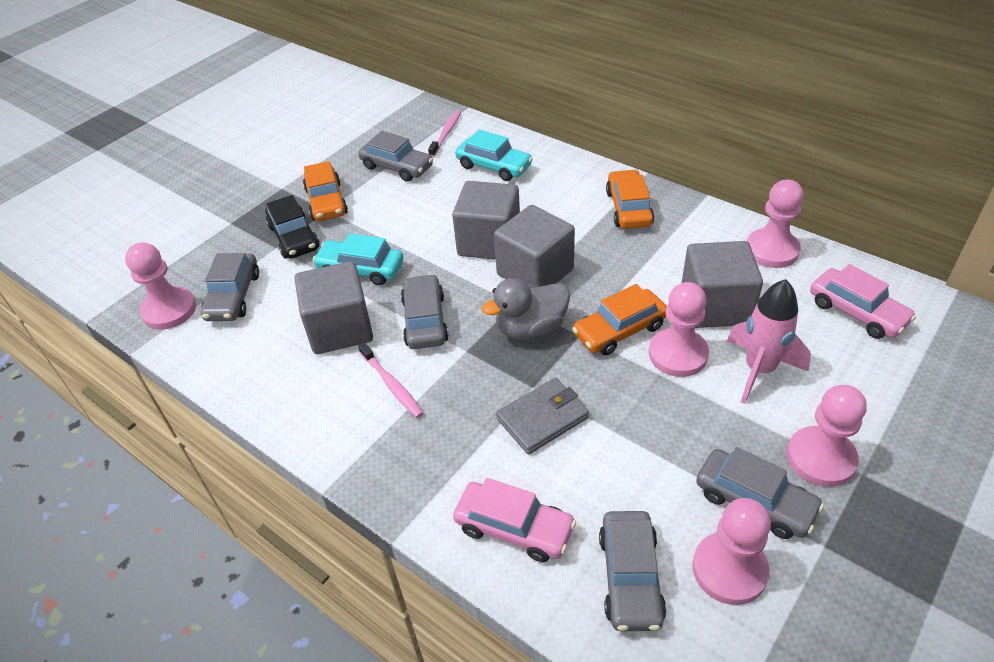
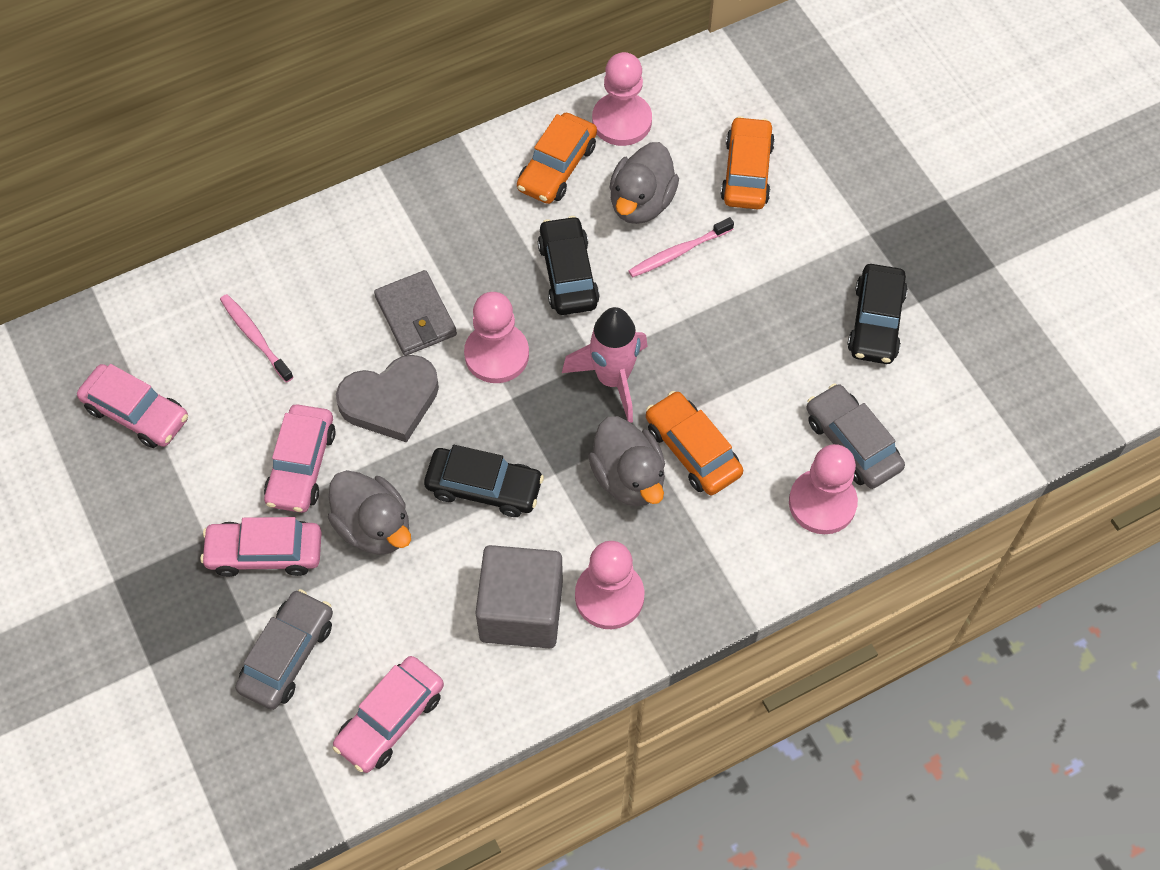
black car: [265,195,319,259] = 1 -> [424,445,544,517] [538,216,600,315] [847,264,908,364] = 3
grey car: [201,253,259,321] [358,131,433,182] [401,274,449,349] [599,511,666,631] [696,447,824,539] = 5 -> [235,589,333,710] [806,383,905,489] = 2
grey cube: [295,261,373,354] [452,181,520,260] [494,205,575,286] [682,241,763,328] = 4 -> [475,545,563,649] = 1
grey duck: [482,278,570,340] = 1 -> [328,470,411,555] [588,416,665,506] [609,142,679,224] = 3
grey heart: none = 0 -> [336,355,439,442] = 1
pink car: [453,478,576,562] [810,264,916,339] = 2 -> [77,364,188,448] [200,517,322,577] [264,404,336,513] [333,656,444,773] = 4
pink pawn: [125,242,196,330] [649,282,709,377] [693,498,771,605] [747,179,804,268] [787,385,867,487] = 5 -> [464,292,529,383] [575,541,644,629] [592,52,652,146] [789,444,858,534] = 4
turquoise car: [313,233,404,285] [455,129,533,181] = 2 -> none = 0

